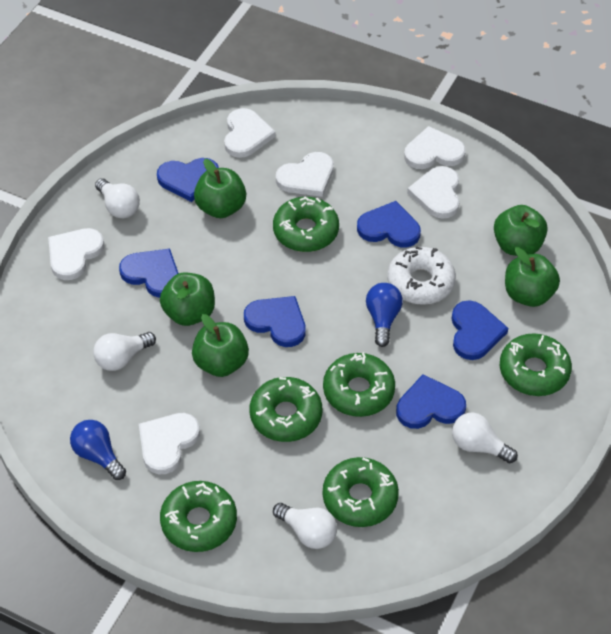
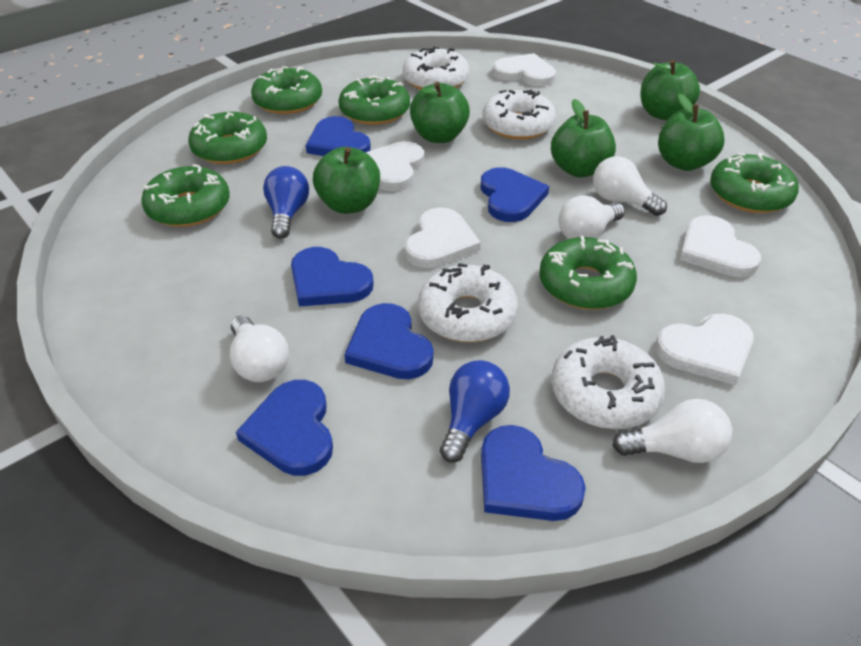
white donut: [387,246,456,305] = 1 -> [403,47,470,90] [418,263,518,342] [482,90,556,140] [551,335,665,429] = 4
white heart: [48,228,104,280] [139,413,200,474] [224,108,276,158] [276,152,334,197] [404,126,466,169] [407,166,460,219] = 6 -> [366,141,424,191] [405,207,481,268] [493,53,556,86] [655,314,754,385] [680,215,761,277] = 5

